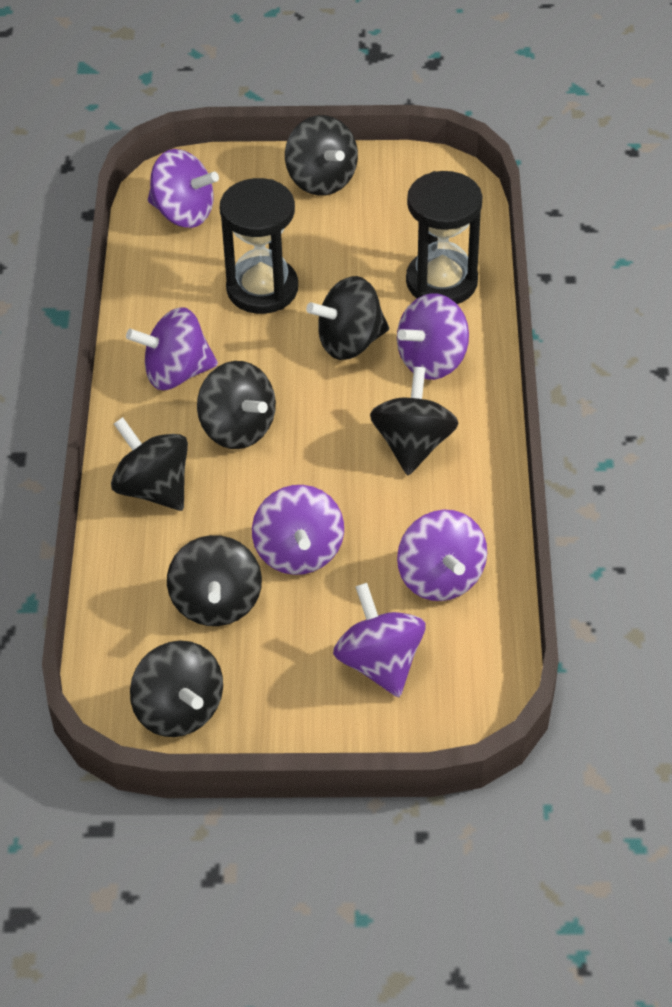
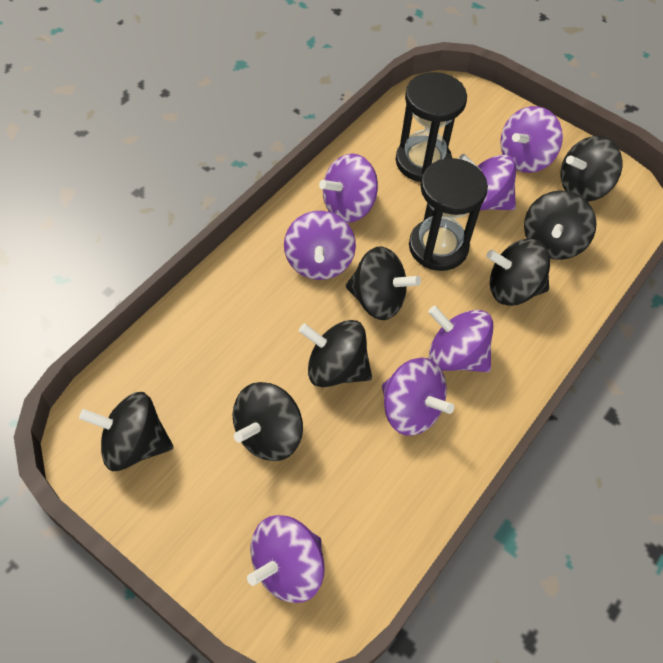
purple spinning top: [126,307,218,390] [148,149,219,228] [252,485,344,575] [333,583,425,697] [397,293,469,380] [397,510,487,601] = 6 -> [247,515,325,603] [284,211,356,280] [319,153,378,223] [382,357,454,436] [428,306,493,372] [458,154,516,211] [500,106,563,173] = 7

